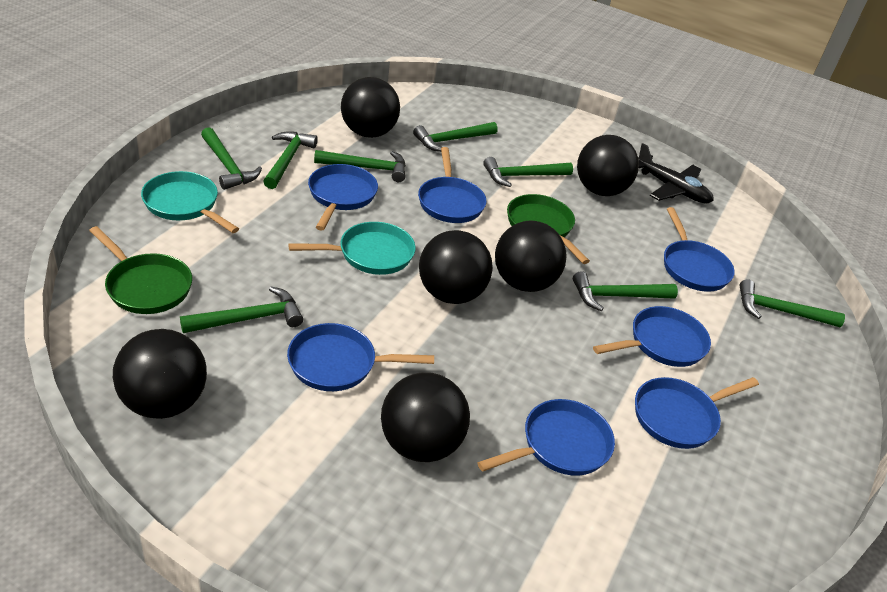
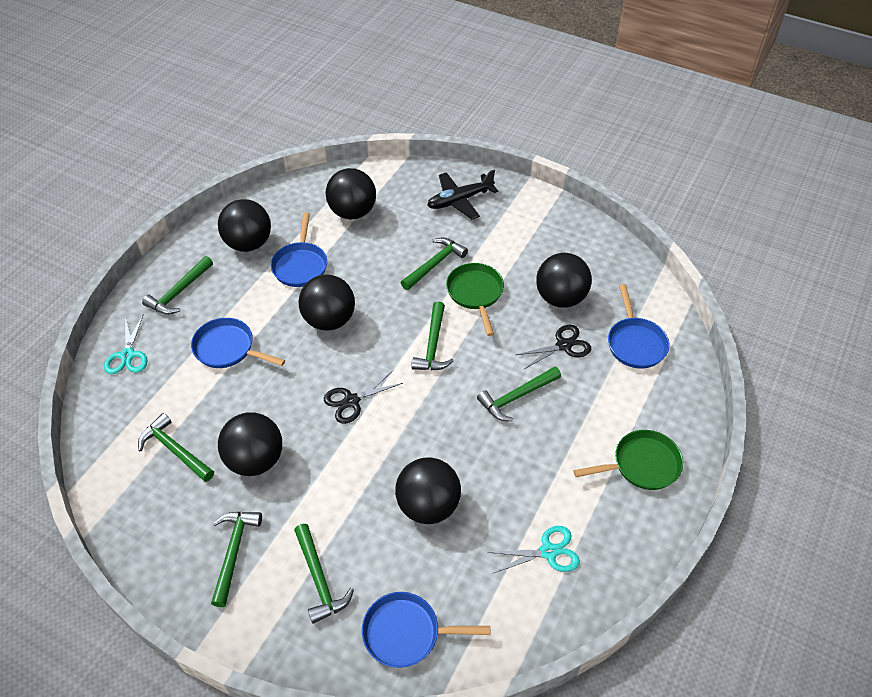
black scissors: none = 0 -> [324,371,403,424] [516,325,591,369] = 2
blue pan: [287,323,434,391] [308,164,378,231] [418,147,486,223] [477,399,615,476] [593,306,711,367] [635,377,759,449] [664,207,735,292] = 7 -> [191,318,285,368] [271,213,327,287] [362,592,491,668] [608,284,669,368] = 4
green hammer: [180,287,303,333] [201,127,262,190] [263,131,318,189] [314,150,406,182] [413,122,497,152] [483,157,573,187] [573,271,678,311] [740,279,845,328] = 8 -> [138,413,214,482] [142,256,213,315] [211,512,262,607] [294,524,354,624] [401,238,468,290] [411,301,453,370] [477,367,561,421] = 7
turquoise pan: [141,171,239,233] [288,222,416,275] = 2 -> none = 0
turquoise scissors: none = 0 -> [104,314,147,374] [487,526,580,573] = 2

